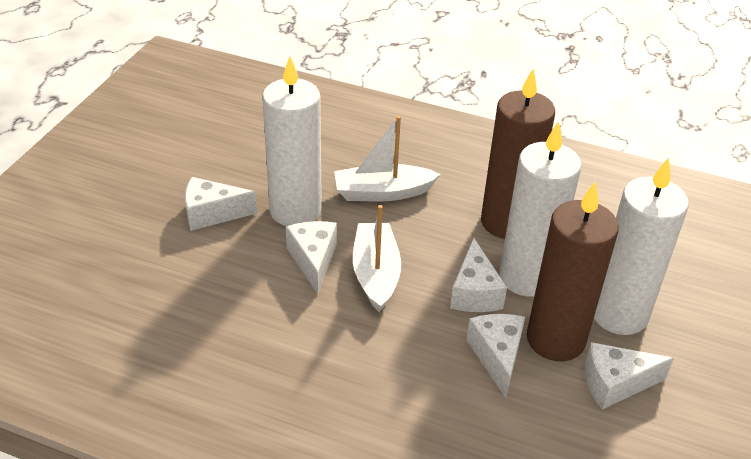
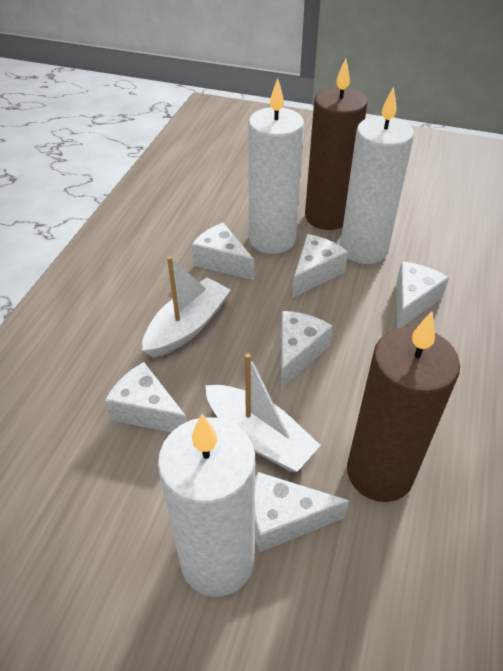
white cheese: [185,177,257,231] [286,221,337,294] [450,238,507,312] [466,314,525,398] [585,342,674,409] = 5 -> [105,362,187,432] [192,223,254,280] [255,472,349,552] [281,311,333,389] [293,234,348,298] [396,261,449,328] = 6

